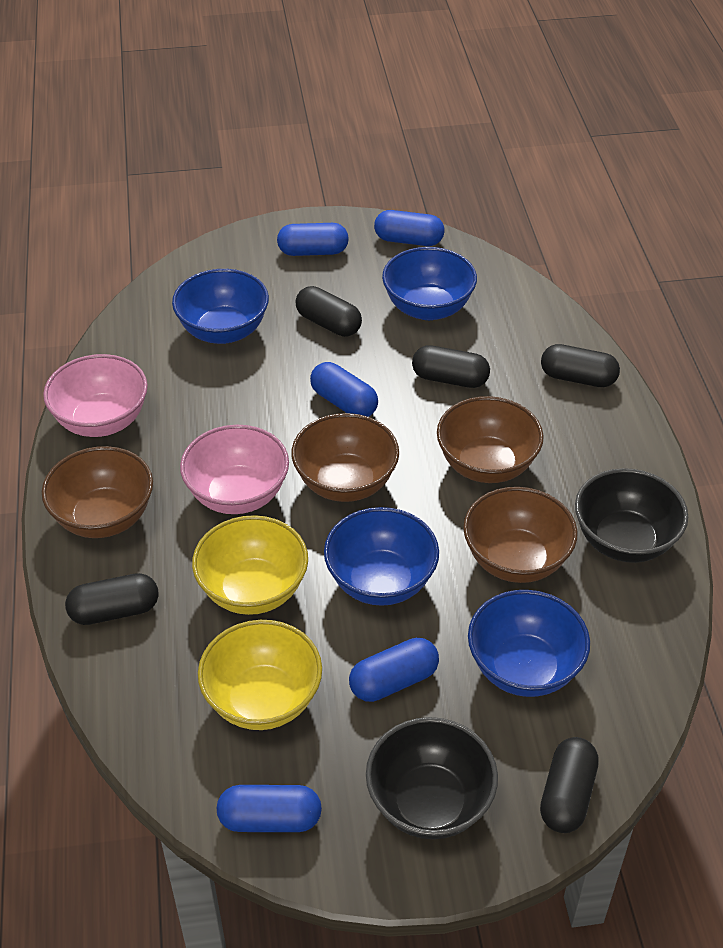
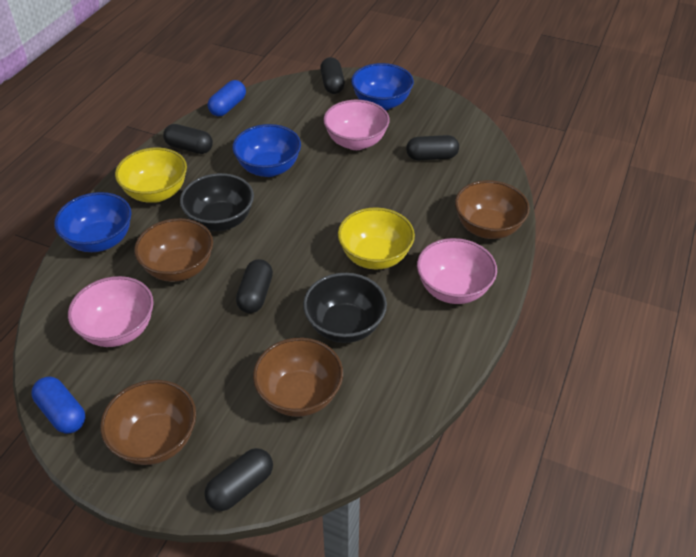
blue bowl: [172,269,269,344] [324,507,439,606] [382,247,477,320] [468,590,590,697] = 4 -> [54,192,132,252] [232,124,301,177] [351,63,414,110] = 3
blue capsule: [217,785,322,832] [277,223,349,256] [310,362,378,417] [349,638,439,702] [374,210,444,246] = 5 -> [31,377,85,434] [208,80,246,116] = 2
pink bowl: [43,354,148,437] [180,425,289,514] = 2 -> [68,276,154,347] [323,100,390,150] [417,238,497,304] = 3

